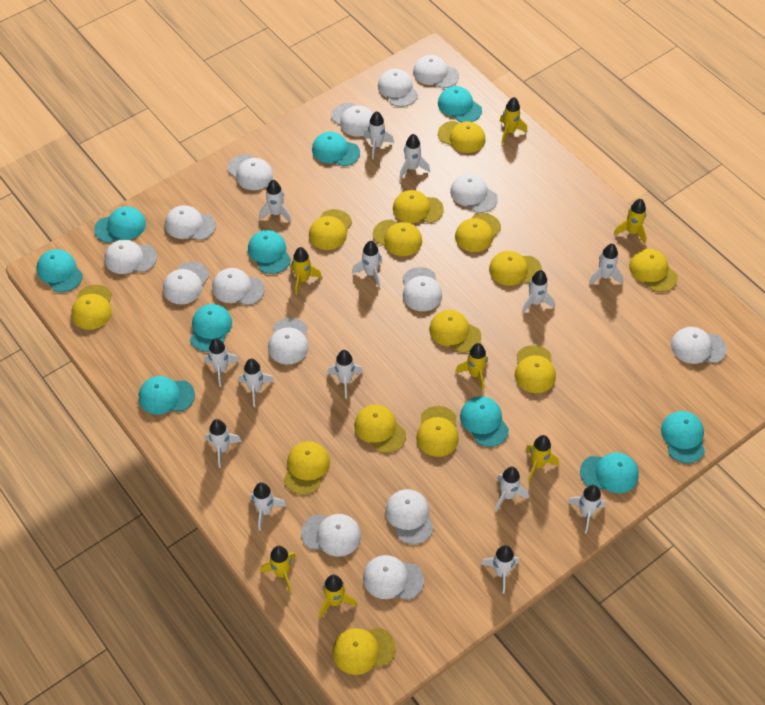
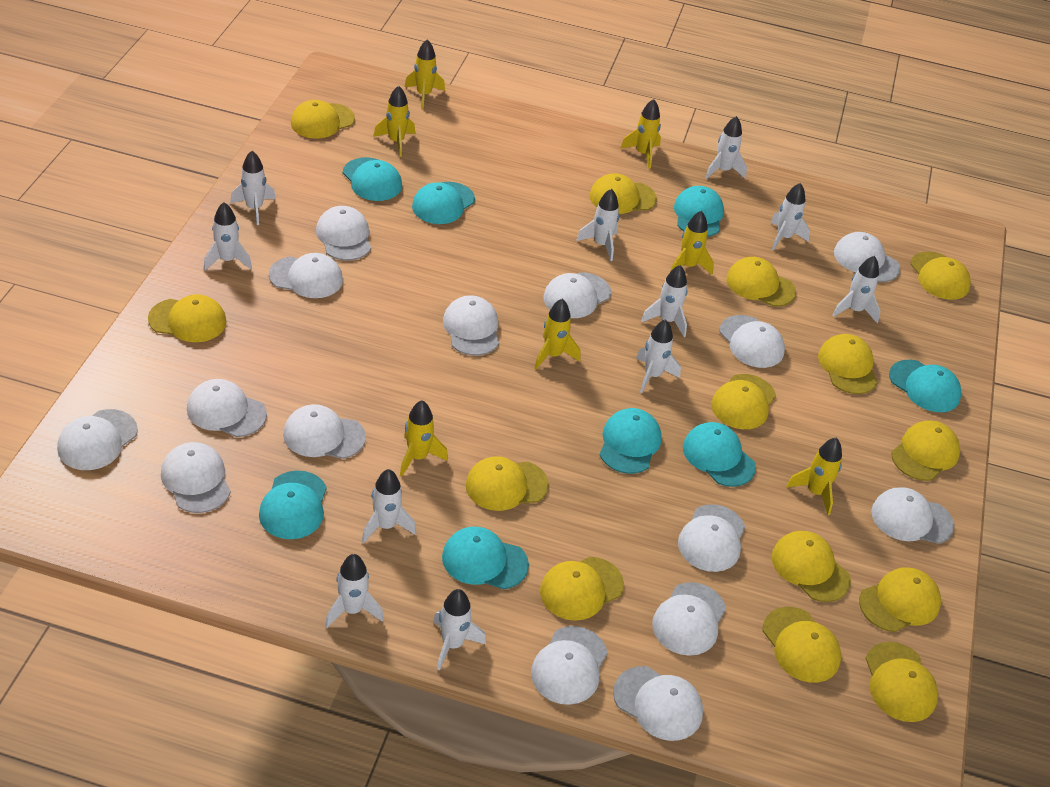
turquoise cap: [36,249,83,292] [94,206,146,243] [139,376,195,415] [190,304,232,352] [248,230,291,274] [312,132,360,166] [438,86,482,123] [460,396,509,447] [580,452,639,493] [661,411,705,463] = 10 -> [259,471,327,539] [343,157,402,201] [412,182,475,224] [442,527,529,589] [600,408,662,474] [674,186,724,237] [683,422,756,487] [889,360,962,412] = 8
white rocket: [204,338,240,387] [205,419,242,468] [238,359,274,407] [250,482,286,531] [259,180,292,223] [327,350,363,398] [352,241,382,288] [364,111,394,159] [399,134,430,179] [481,545,520,594] [495,467,529,512] [522,270,555,314] [568,485,606,533] [589,243,623,285] = 14 -> [204,202,252,271] [230,151,276,225] [325,554,384,628] [362,469,416,543] [433,589,486,671] [576,188,620,261] [636,319,681,393] [641,265,687,337] [705,116,747,179] [770,183,810,251] [832,256,880,323] = 11

